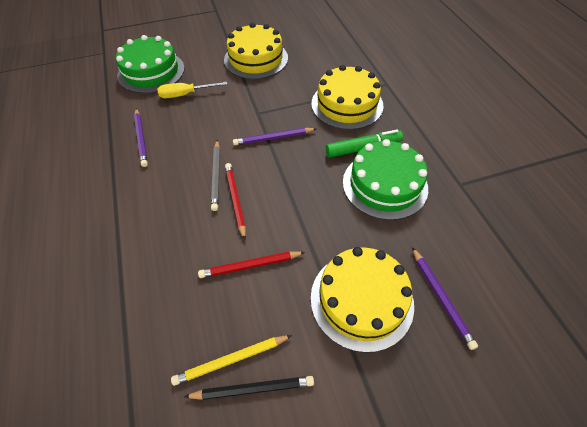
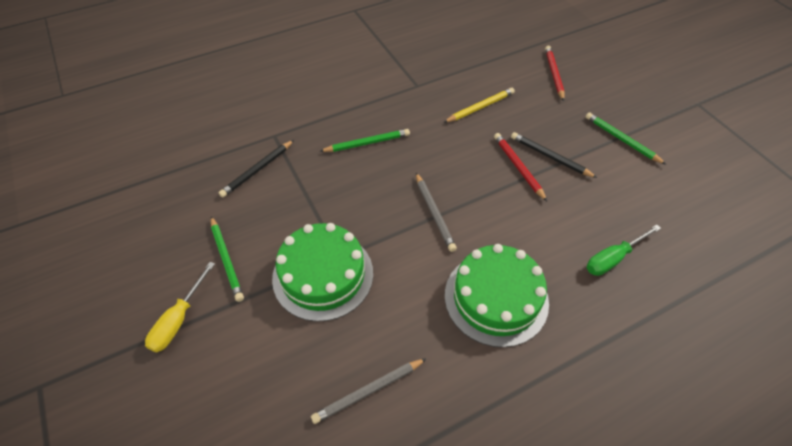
black pencil: [184,376,314,400] = 1 -> [219,140,294,198] [511,132,597,178] = 2
green marker: [326,129,403,158] = 1 -> none = 0
green pencil: none = 0 -> [211,216,244,302] [319,129,410,152] [586,112,666,165] = 3
green screwdriver: none = 0 -> [586,225,661,276] = 1
grey pencil: [211,140,220,211] = 1 -> [311,358,427,424] [416,173,457,252] = 2
purple pencil: [134,108,148,167] [233,128,316,145] [412,247,478,350] = 3 -> none = 0
yellow cake: [224,23,288,79] [311,65,383,130] [311,247,414,353] = 3 -> none = 0

